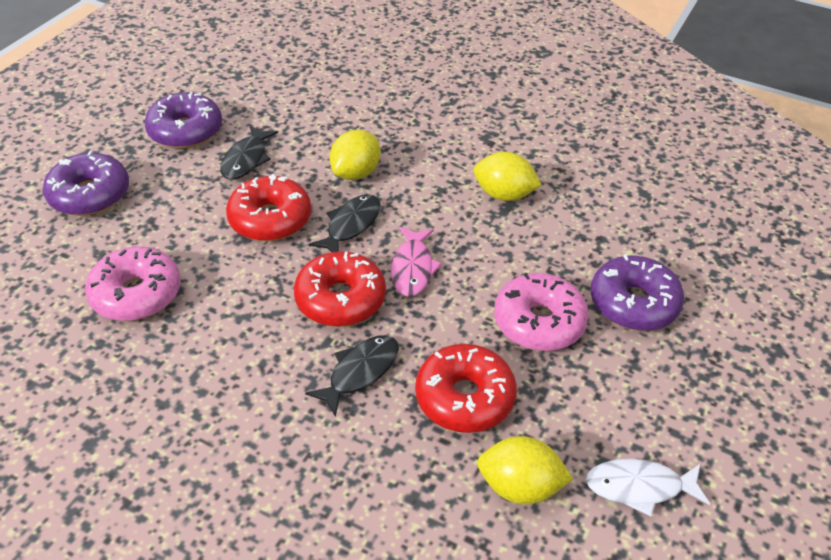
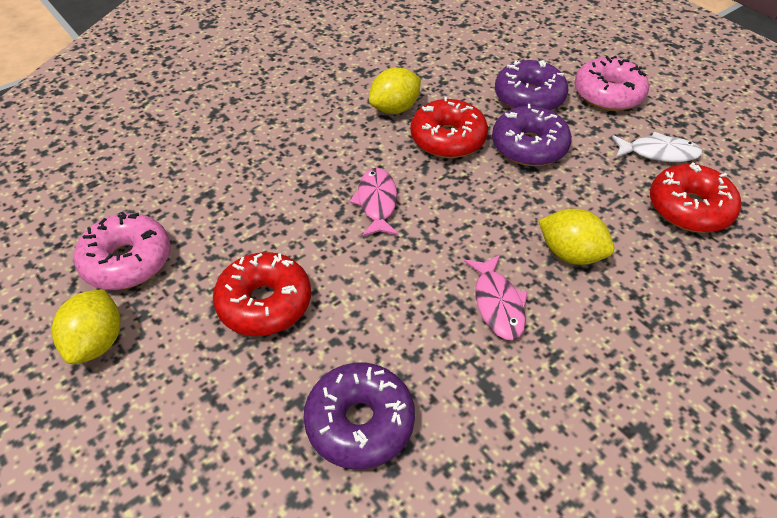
black fish: [220,125,278,180] [305,335,399,417] [309,194,380,252] = 3 -> none = 0
pink fish: [391,227,442,297] = 1 -> [349,168,398,237] [464,255,528,340] = 2

